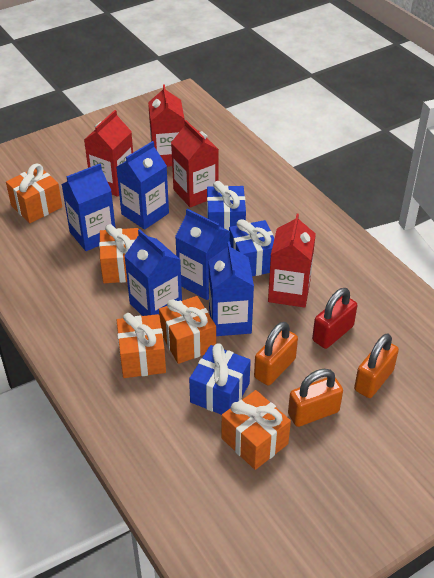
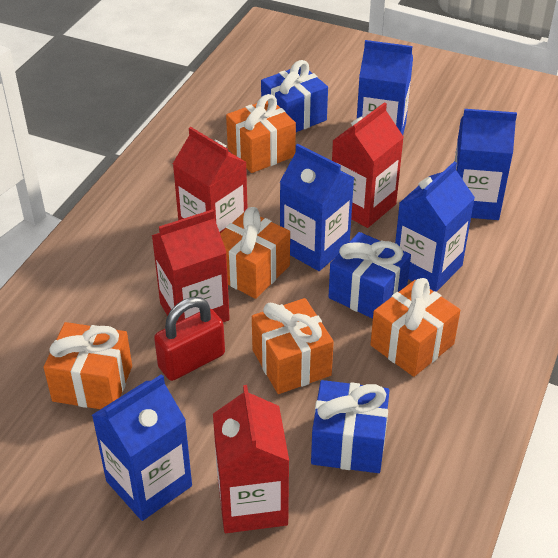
orange padlock: [254,322,298,386] [288,369,343,427] [354,333,399,398] = 3 -> none = 0

